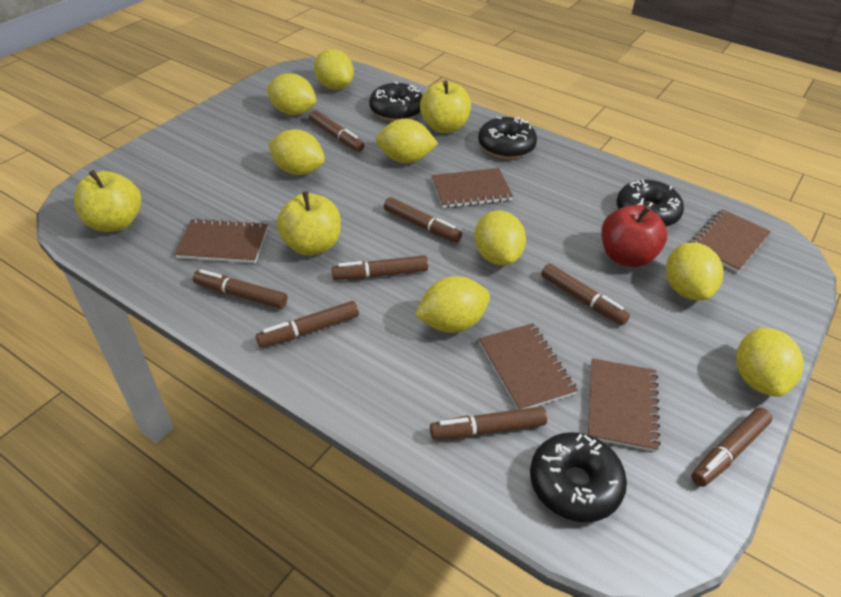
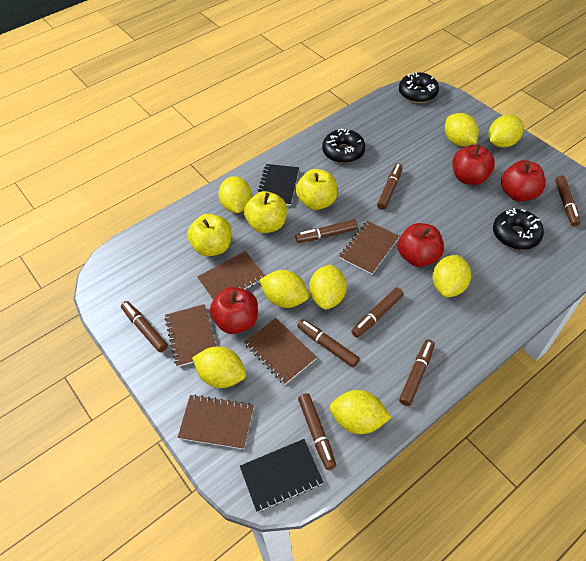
black donut: [369,81,423,121] [478,117,537,159] [530,432,627,522] [616,180,684,227] = 4 -> [322,129,365,163] [399,72,439,103] [493,208,544,250] = 3
black notebook: none = 0 -> [240,439,324,512] [257,164,299,206] = 2
red apple: [601,205,667,267] = 1 -> [210,287,258,334] [398,223,444,267] [452,144,495,185] [501,160,545,201] = 4

